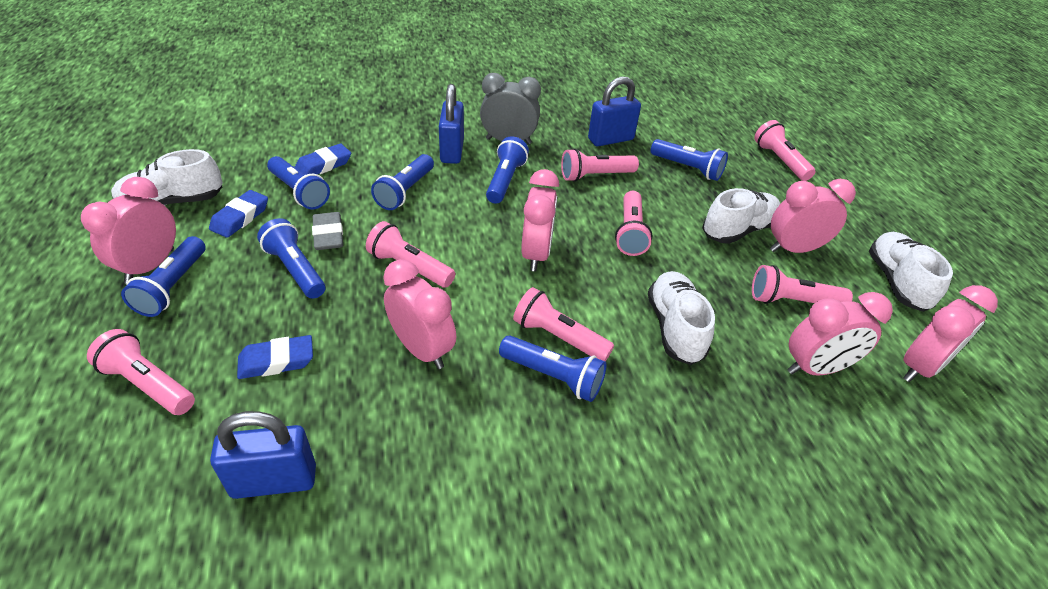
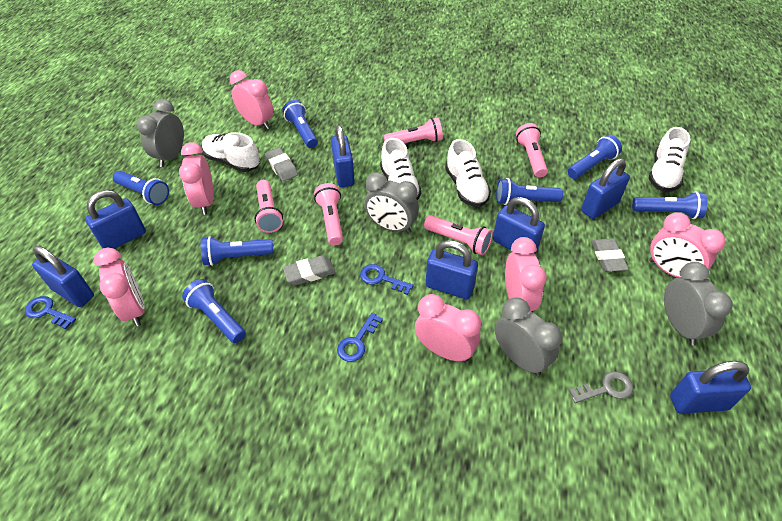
blue eraser: [209,190,268,238] [237,335,313,379] [295,143,351,175] = 3 -> none = 0
blue key: none = 0 -> [25,296,76,329] [337,313,383,362] [360,264,414,295] = 3
blue padlock: [210,411,316,499] [439,84,464,164] [588,76,641,146] = 3 -> [32,246,94,307] [85,190,146,249] [331,125,355,187] [426,240,478,299] [493,197,545,254] [581,158,630,219] [670,361,751,414] = 7
grey clock: [480,73,541,145] = 1 -> [137,99,184,167] [364,172,419,234] [495,298,562,376] [664,262,733,346] = 4
grey eraser: [312,212,343,250] = 1 -> [265,148,298,181] [283,256,335,285] [591,238,629,272] = 3
grey key: none = 0 -> [569,372,633,403] = 1
pink flashlight: [87,329,195,415] [366,221,455,288] [513,287,614,361] [561,148,639,182] [615,191,653,256] [752,265,853,304] [754,120,815,181] = 7 -> [254,180,283,233] [314,183,343,245] [384,117,443,143] [424,215,493,255] [516,123,548,178] = 5

